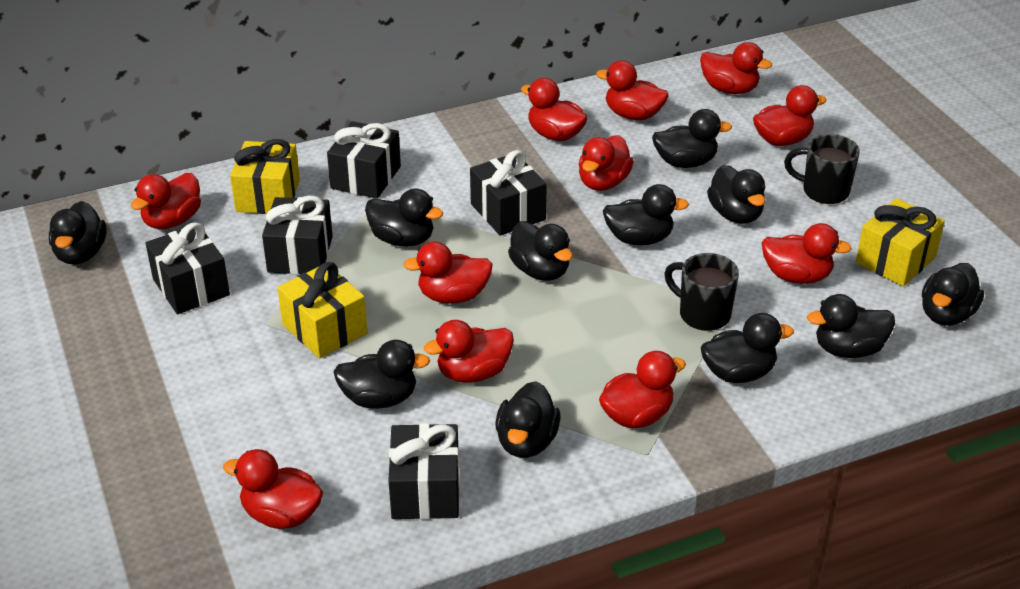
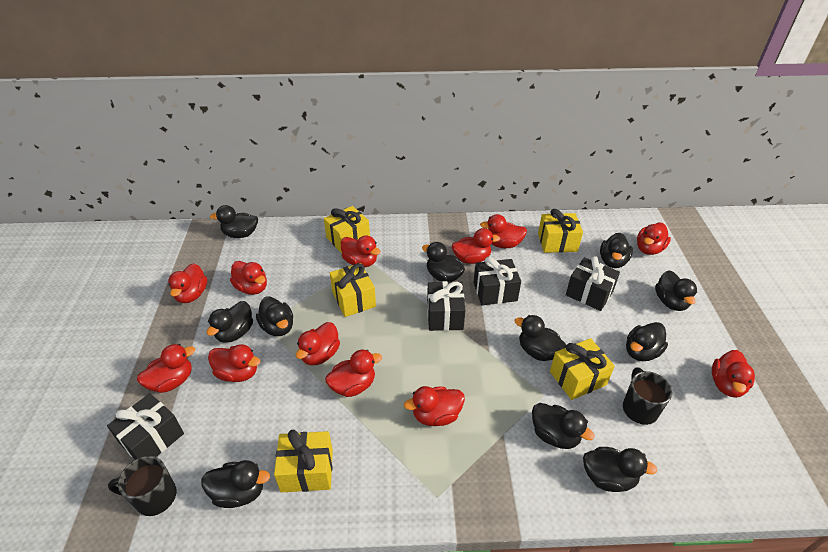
black gift: [146,222,230,314] [262,196,333,274] [327,121,401,199] [388,423,460,519] [470,150,547,236] = 5 -> [107,393,184,460] [427,281,465,331] [474,257,521,305] [566,256,620,311] = 4
red duck: [131,173,201,229] [223,449,323,529] [403,241,493,304] [424,320,514,383] [521,78,588,141] [578,135,634,191] [596,60,669,120] [599,351,686,429] [700,42,772,94] [753,85,827,146] [762,223,852,284] = 11 -> [137,344,195,393] [168,263,207,303] [208,344,260,382] [230,261,267,295] [296,322,340,366] [325,350,382,397] [341,236,381,267] [404,386,465,426] [452,228,500,264] [480,214,527,248] [637,223,671,255] [712,350,755,398] = 12
yellow gift: [230,139,300,214] [278,262,368,358] [856,198,945,286] = 3 -> [274,430,333,492] [324,206,370,253] [330,263,376,317] [538,209,583,253] [550,338,615,400] = 5

